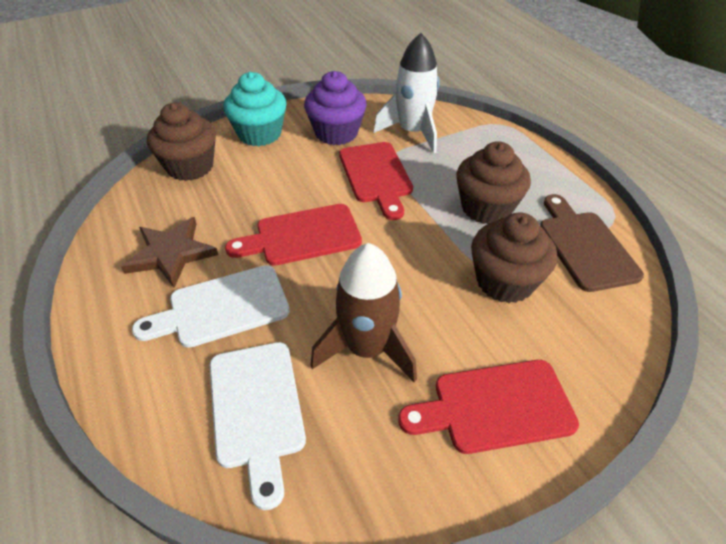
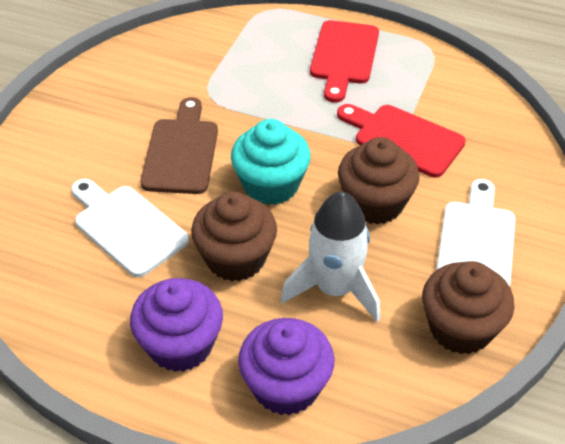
brown rocket: [311,243,417,382] = 1 -> none = 0
brown star: [121,217,218,288] = 1 -> none = 0
purple cupcake: [304,71,367,145] = 1 -> [130,278,223,372] [238,318,334,415] = 2
red cutting board: [225,204,362,266] [339,142,413,220] [398,360,579,454] = 3 -> [310,20,379,103] [337,104,466,177] = 2

